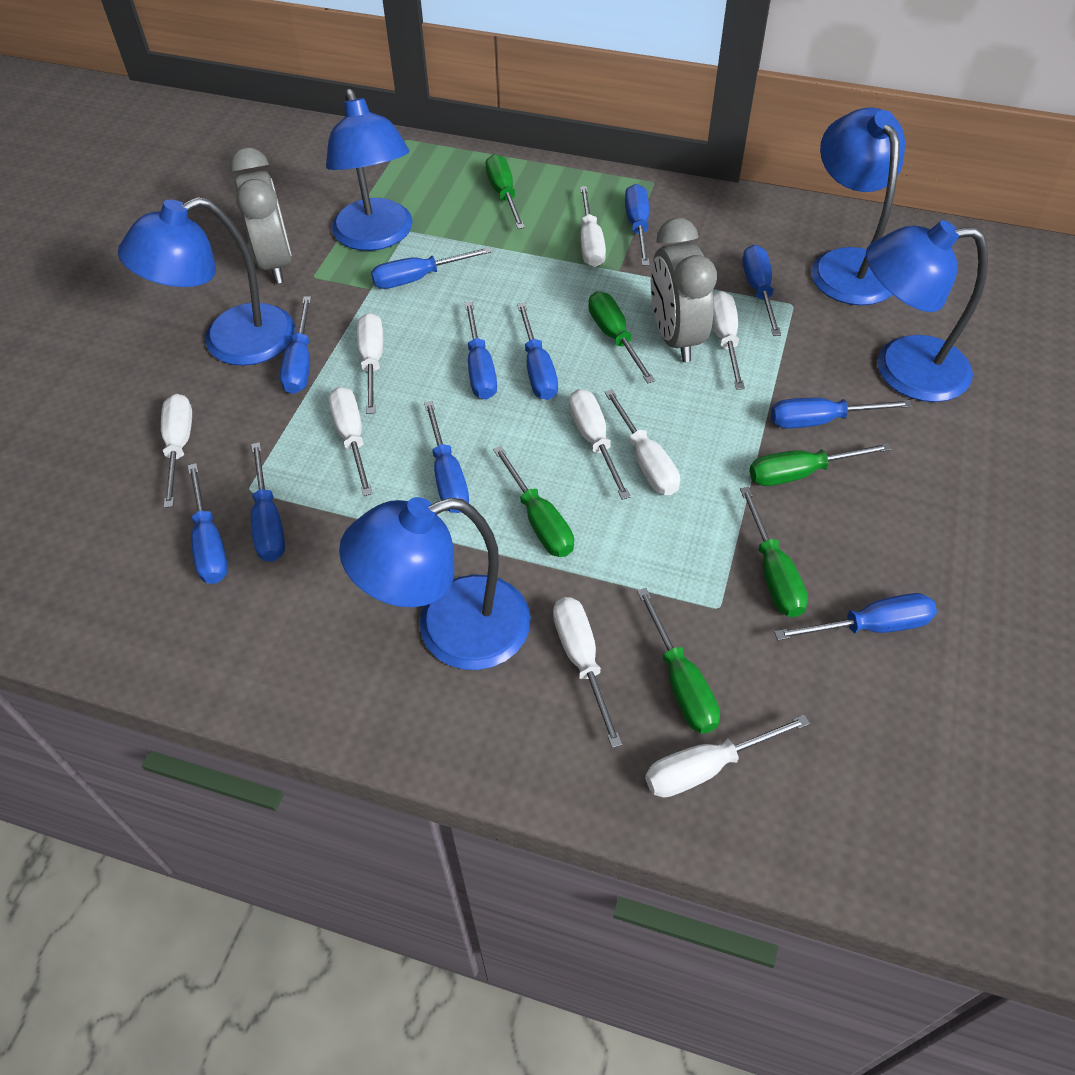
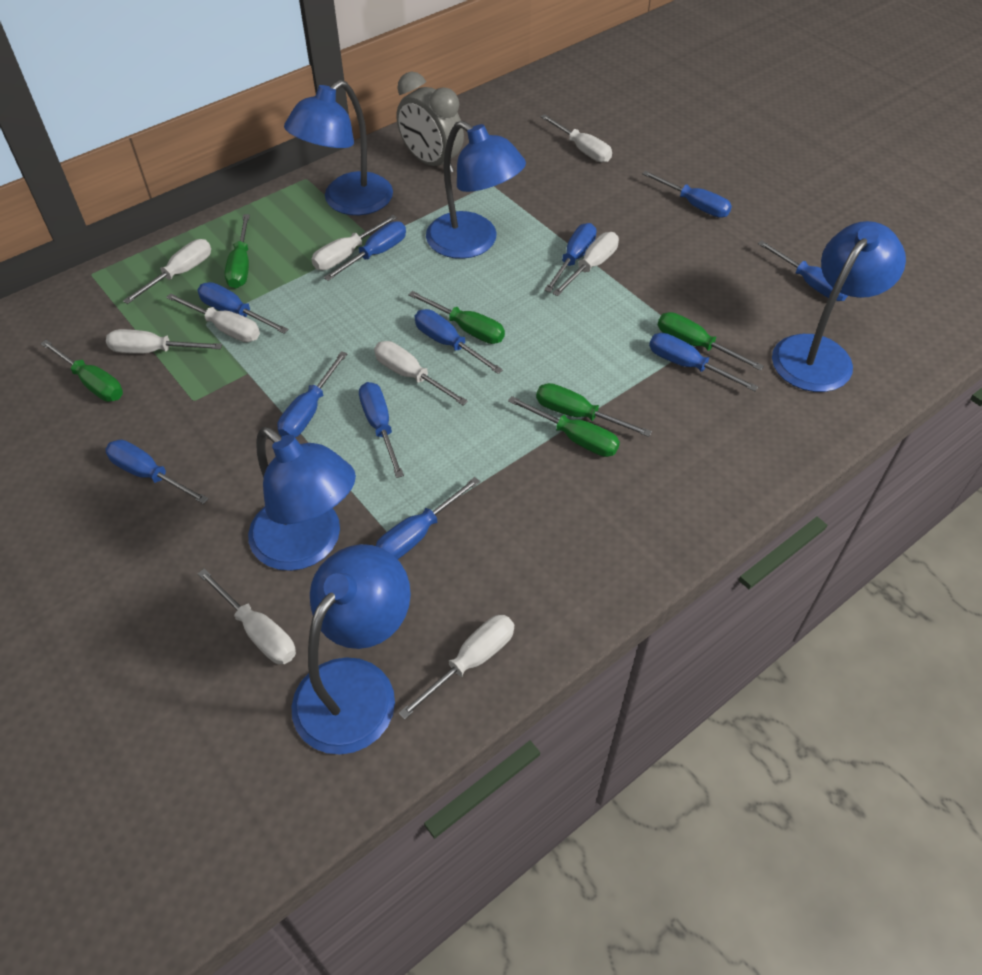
grey clock: [229,148,292,284] [651,218,717,362] = 2 -> [397,72,464,173] = 1

